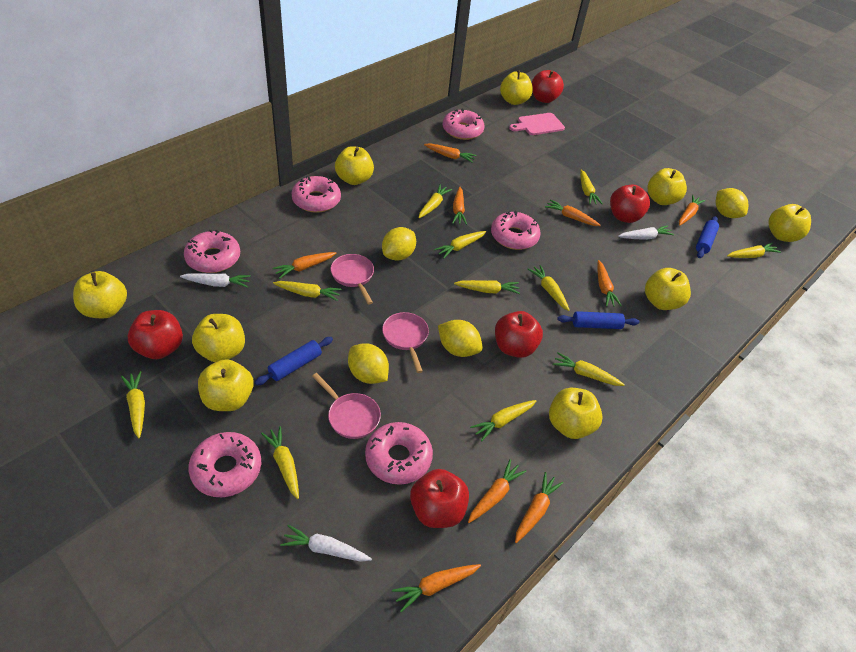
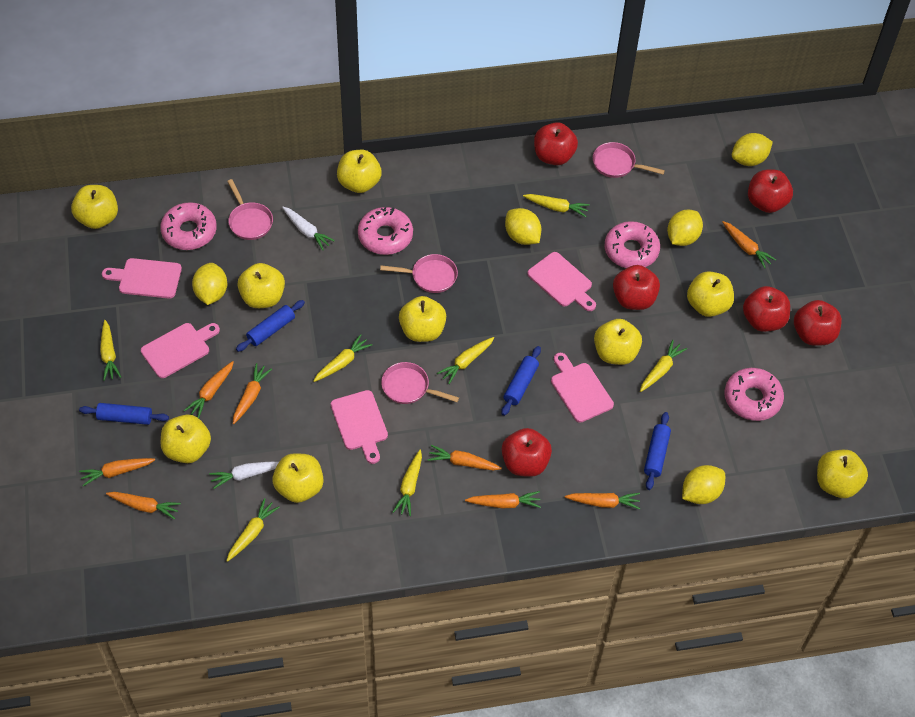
blue rolling pin: [254,337,333,386] [557,311,640,329] [696,216,719,258] = 3 -> [79,403,169,425] [236,300,305,352] [501,346,541,416] [644,412,671,490] = 4
orange carrot: [273,252,336,279] [392,564,481,612] [424,143,477,163] [452,187,467,225] [468,459,527,523] [515,472,563,543] [545,199,601,226] [597,260,622,306] [679,195,705,226] = 9 -> [79,458,155,486] [106,492,181,519] [184,361,234,418] [233,363,272,424] [427,445,502,471] [465,491,541,509] [565,493,640,509] [723,221,776,268] = 8
pink cutting board: [509,113,565,135] = 1 -> [102,258,182,299] [141,323,220,378] [331,390,388,464] [527,252,596,311] [551,353,614,423] = 5
pink donut: [184,230,240,273] [188,432,261,497] [292,176,341,213] [365,422,433,485] [443,109,484,140] [491,211,540,250] = 6 -> [160,202,217,250] [358,207,413,255] [605,221,660,268] [725,368,784,421] = 4
pink pan: [312,373,381,439] [331,254,374,305] [382,312,429,373] = 3 -> [227,179,273,240] [380,254,458,293] [381,362,459,404] [593,142,665,178] = 4
red apple: [128,310,183,359] [410,469,469,528] [495,311,543,358] [532,70,564,103] [610,185,650,223] = 5 -> [502,428,552,477] [534,122,578,165] [613,265,660,310] [743,286,790,332] [748,169,793,213] [794,300,842,346] = 6
white carrot: [180,273,251,288] [280,525,372,562] [618,225,674,240] = 3 -> [209,461,279,489] [282,207,335,250] = 2
yellow carrot: [121,371,145,438] [261,426,299,499] [273,281,341,301] [419,185,452,218] [434,231,486,258] [454,280,520,294] [470,400,536,441] [528,265,570,311] [553,352,625,386] [580,170,603,205] [727,243,781,258] = 11 -> [100,320,121,381] [226,498,280,562] [313,334,372,382] [393,450,422,516] [437,337,494,384] [523,194,590,217] [640,340,687,392] = 7
yellow lemon: [348,343,389,384] [382,227,416,261] [438,320,483,357] [716,188,748,218] = 4 -> [192,263,227,305] [505,208,541,245] [667,210,703,246] [682,465,725,504] [732,133,773,166] = 5

